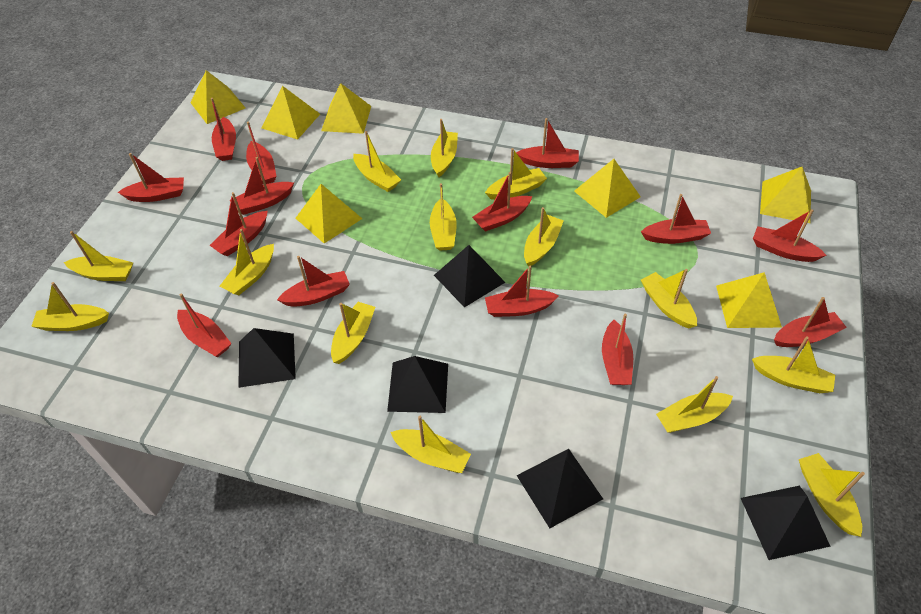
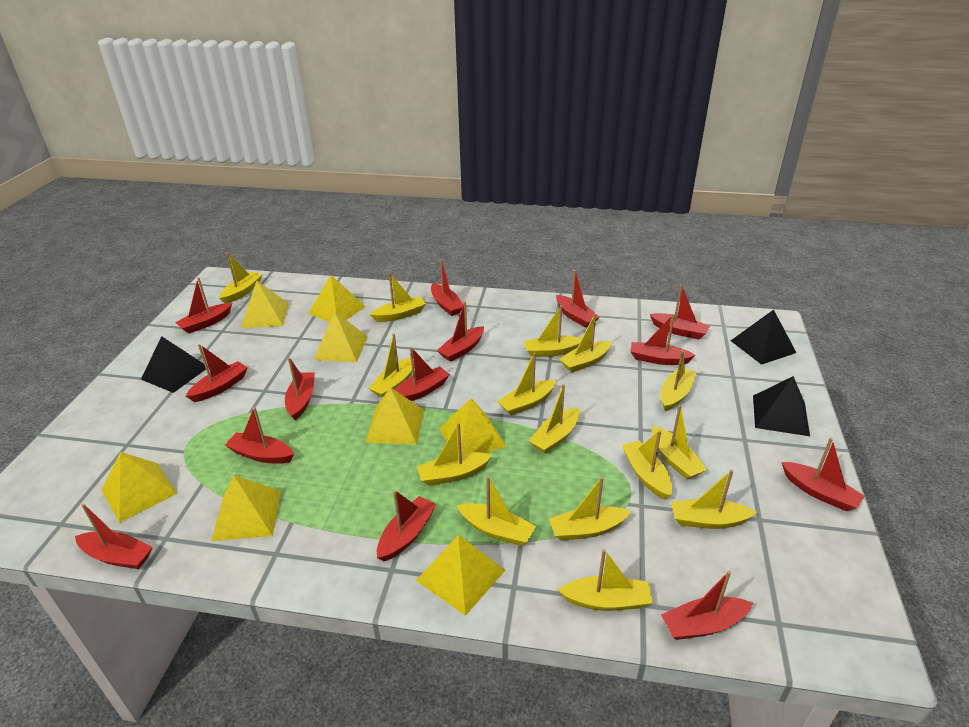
black pyramid: [238,328,296,388] [387,356,448,413] [434,245,506,307] [517,449,603,528] [741,486,831,560] = 5 -> [141,336,209,393] [731,310,796,365] [753,376,810,436] = 3
yellow boat: [31,282,109,331] [64,231,133,281] [220,229,274,295] [331,302,375,364] [353,131,401,192] [391,416,471,473] [430,183,457,251] [431,119,458,177] [485,148,547,200] [524,207,564,267] [641,269,697,329] [656,376,733,433] [752,336,835,393] [799,453,865,537] = 14 -> [219,253,263,303] [368,333,414,398] [370,273,426,322] [417,423,492,486] [457,476,536,546] [497,353,556,416] [523,305,582,357] [529,384,580,453] [549,477,631,541] [558,549,653,611] [559,313,612,372] [622,430,672,500] [652,405,707,479] [661,350,696,411] [671,470,757,529] = 15
yellow pyramid: [190,70,245,124] [262,86,320,140] [296,184,362,244] [321,83,371,134] [574,159,641,218] [716,272,782,328] [760,167,811,223] = 7 -> [102,452,177,523] [211,475,281,541] [241,281,289,328] [308,275,366,322] [313,312,368,362] [365,387,424,445] [416,535,506,616] [440,398,507,453] = 8

